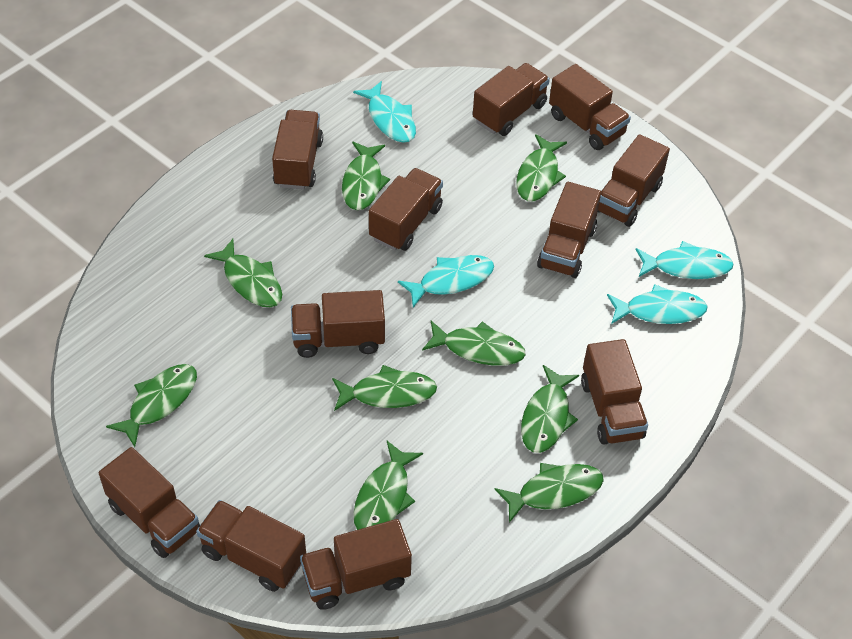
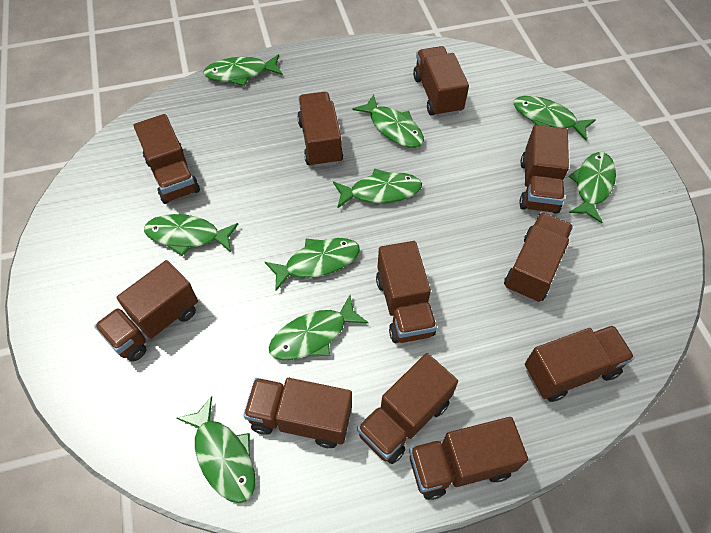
turquoise fish: [353,81,416,143] [398,255,494,308] [607,284,708,324] [636,241,734,279] = 4 -> none = 0

